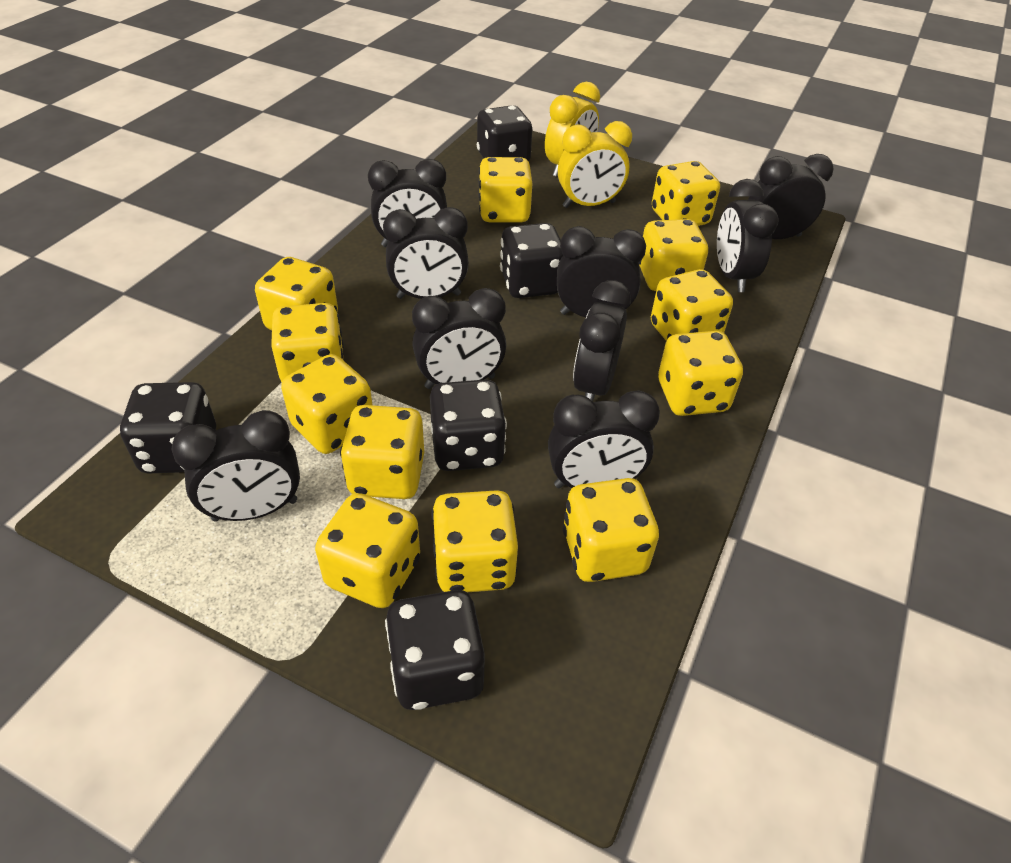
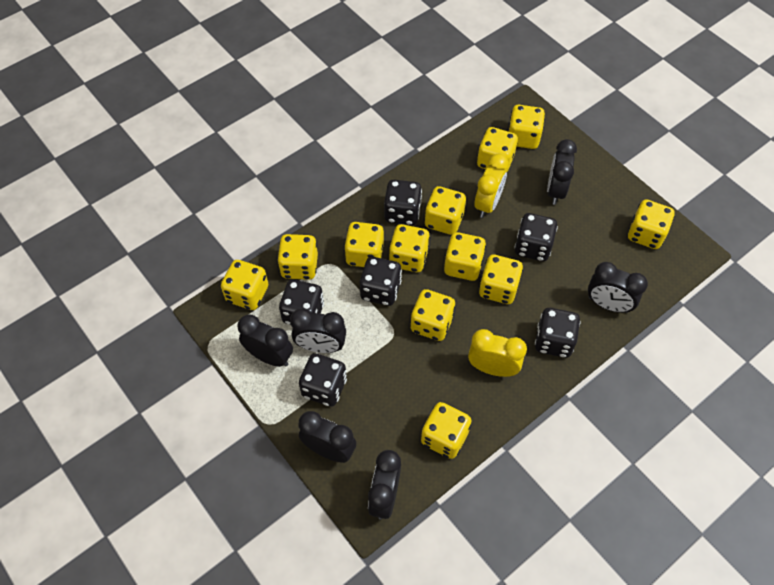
black clock: [171,410,300,522] [368,159,447,247] [383,207,469,299] [412,288,506,389] [548,390,660,488] [557,226,646,317] [573,280,631,401] [717,179,779,292] [748,154,833,239] = 9 -> [238,315,293,367] [290,309,346,353] [299,411,356,463] [368,450,401,520] [547,139,577,205] [588,262,648,313] = 6
black dice: [120,382,216,473] [385,590,485,710] [430,379,507,471] [477,105,533,162] [500,223,563,298] = 5 -> [279,280,324,325] [299,353,347,406] [360,257,402,306] [384,180,422,225] [514,213,558,261] [535,308,581,358] = 6

